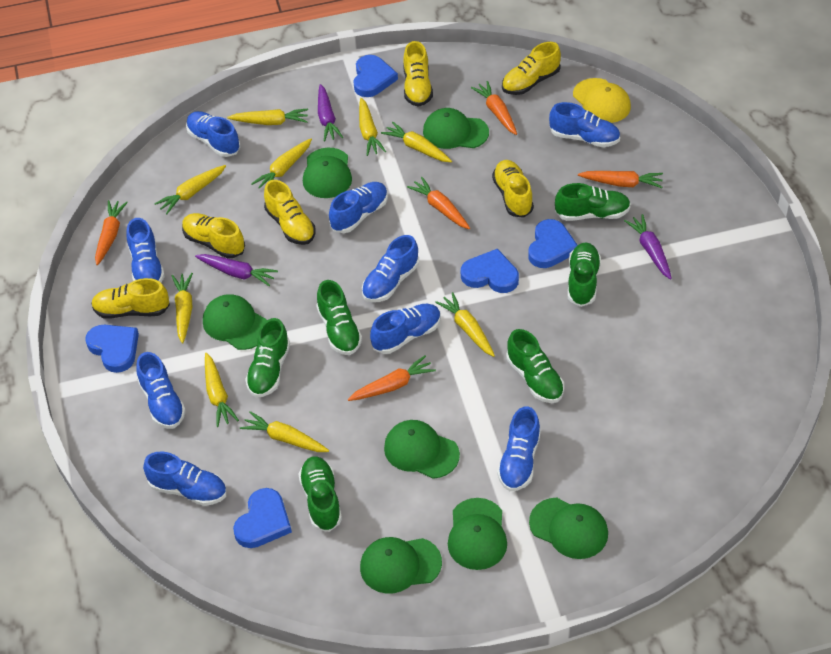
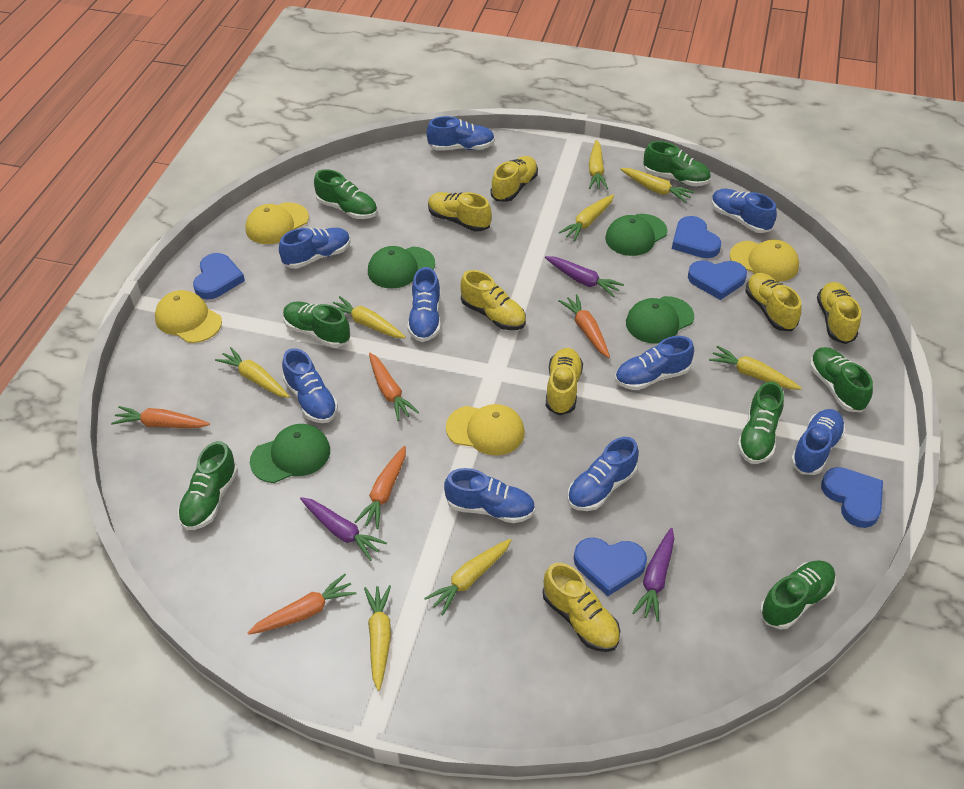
green cap: [203,294,267,350] [303,148,352,198] [360,537,442,594] [384,420,460,479] [423,108,489,149] [448,498,507,570] [529,498,608,559] = 7 -> [250,424,330,483] [368,246,435,289] [605,214,668,256] [626,296,694,344] = 4
green shoe: [245,318,290,398] [298,456,342,532] [316,280,362,355] [506,329,564,403] [555,183,631,221] [568,242,601,307] = 6 -> [178,441,238,530] [283,302,351,348] [314,169,377,219] [643,141,711,186] [737,381,784,464] [760,560,836,629] [810,347,873,412] = 7
yellow cap: [573,78,631,123] = 1 -> [155,290,222,343] [246,202,309,244] [446,404,525,456] [730,240,799,282] = 4
yellow carrot: [154,165,226,214] [171,273,193,343] [205,353,239,427] [227,109,308,125] [240,411,329,452] [251,139,312,189] [359,98,386,156] [381,122,452,162] [435,292,495,357] = 9 -> [215,347,290,398] [333,296,406,338] [364,585,391,691] [424,539,511,615] [558,195,614,241] [589,140,608,189] [620,168,695,203] [709,346,802,390] = 8
yellow shoe: [91,278,170,319] [182,213,245,258] [264,180,316,245] [403,41,433,107] [492,160,534,218] [502,42,561,95] = 6 -> [428,192,492,232] [460,270,526,330] [491,156,538,202] [542,563,620,652] [546,348,583,415] [745,273,801,331] [817,282,861,344] = 7

